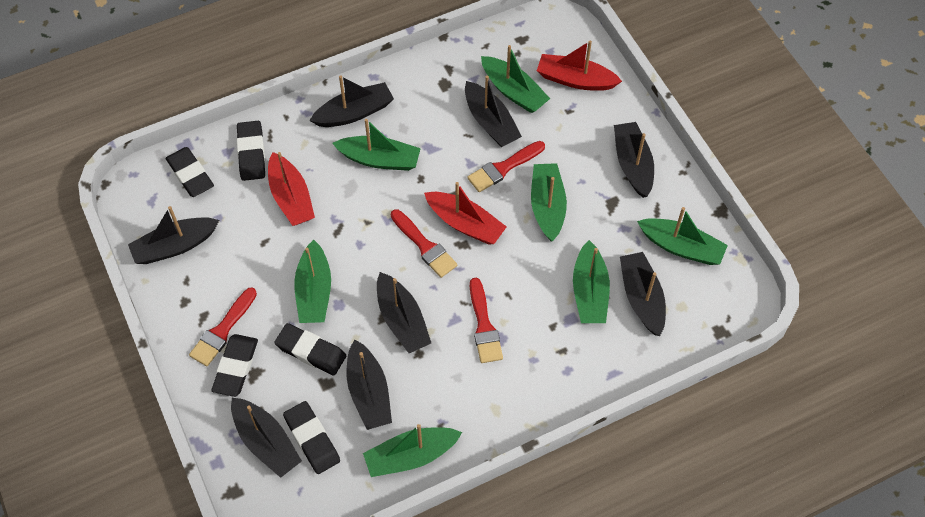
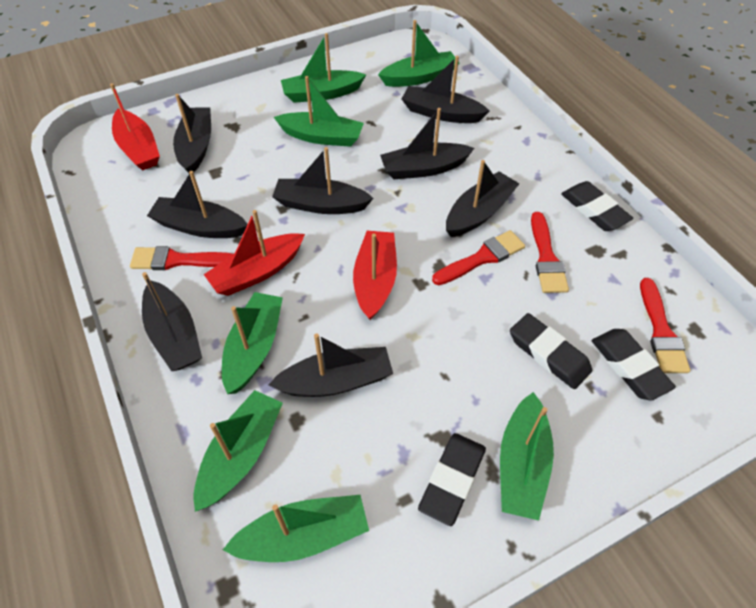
black eraser: [166,147,214,197] [211,334,258,397] [237,121,265,181] [274,323,346,376] [283,401,340,474] = 5 -> [418,433,486,526] [510,313,592,389] [561,181,633,231] [592,329,676,401] = 4

